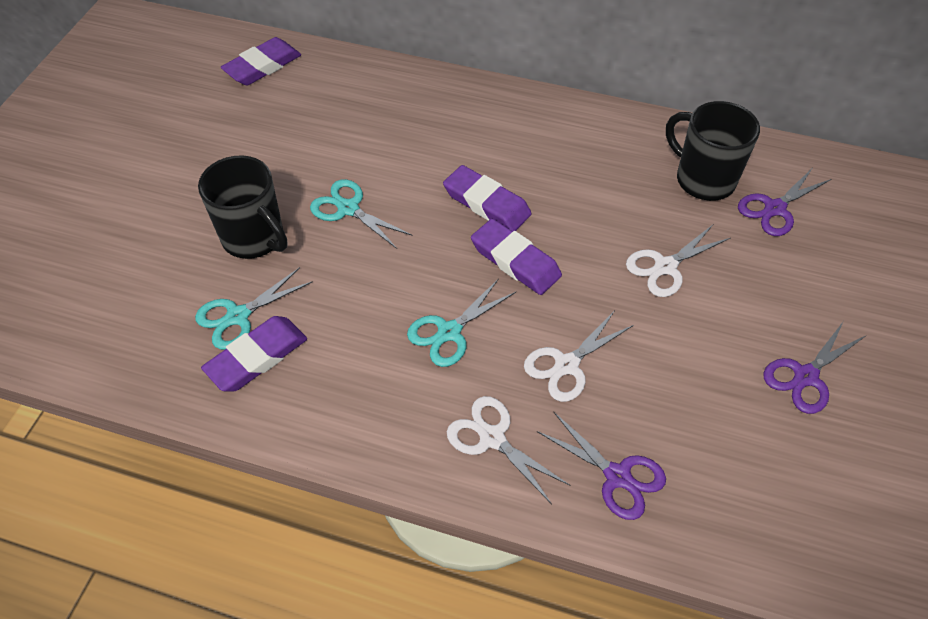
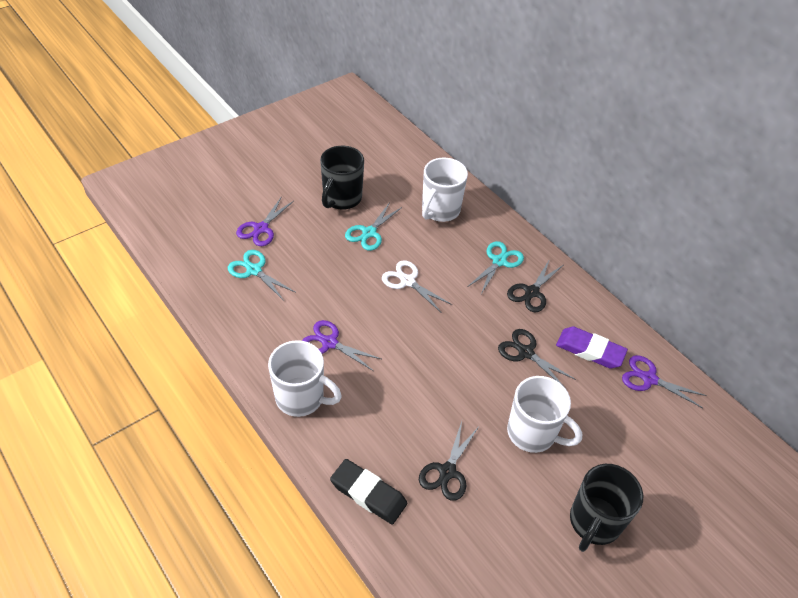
black eraser: none = 0 -> [330,459,407,524] = 1
black scissors: none = 0 -> [419,421,478,501] [498,329,576,389] [507,259,563,312] = 3
purple eraser: [201,316,307,391] [220,37,301,85] [443,165,532,231] [471,219,562,295] = 4 -> [556,327,628,368] = 1
white mug: none = 0 -> [268,340,342,417] [422,158,468,222] [507,376,582,453] = 3
white scissors: [447,396,570,504] [524,312,634,402] [626,225,730,297] = 3 -> [382,260,452,313] = 1

